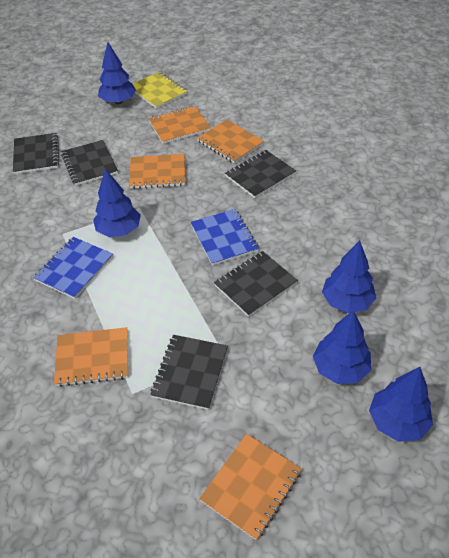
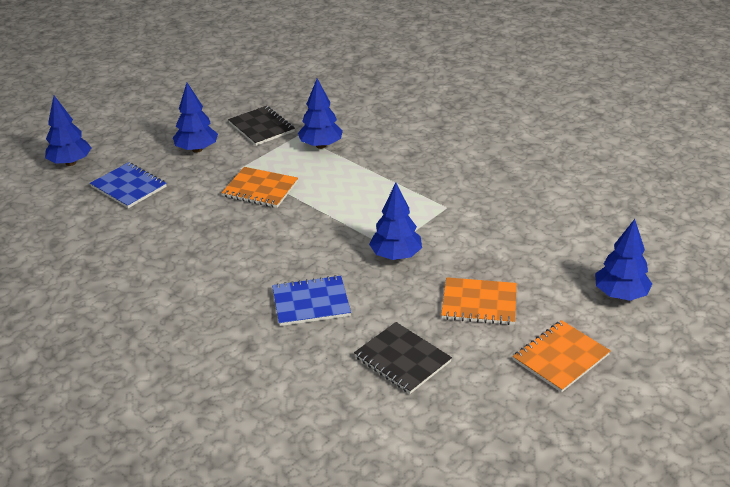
black notebook: [13,133,59,174] [61,140,118,186] [150,335,228,410] [214,251,298,317] [225,150,296,198] = 5 -> [228,106,295,146] [354,322,452,394] = 2
orange notebook: [54,327,128,387] [129,154,186,189] [149,106,211,144] [197,120,264,163] [199,434,302,540] = 5 -> [222,167,298,208] [441,277,517,325] [513,320,611,393] = 3
yellow notebook: [133,72,187,109] = 1 -> none = 0

